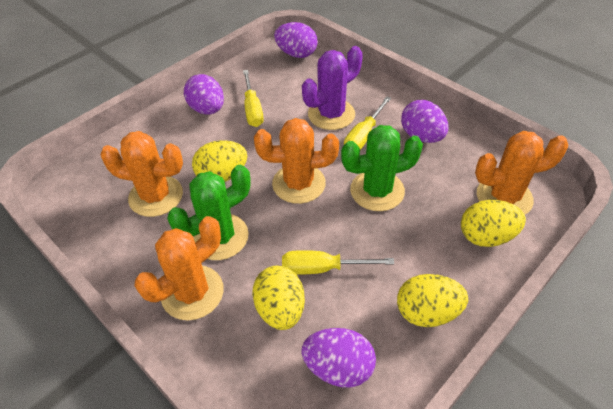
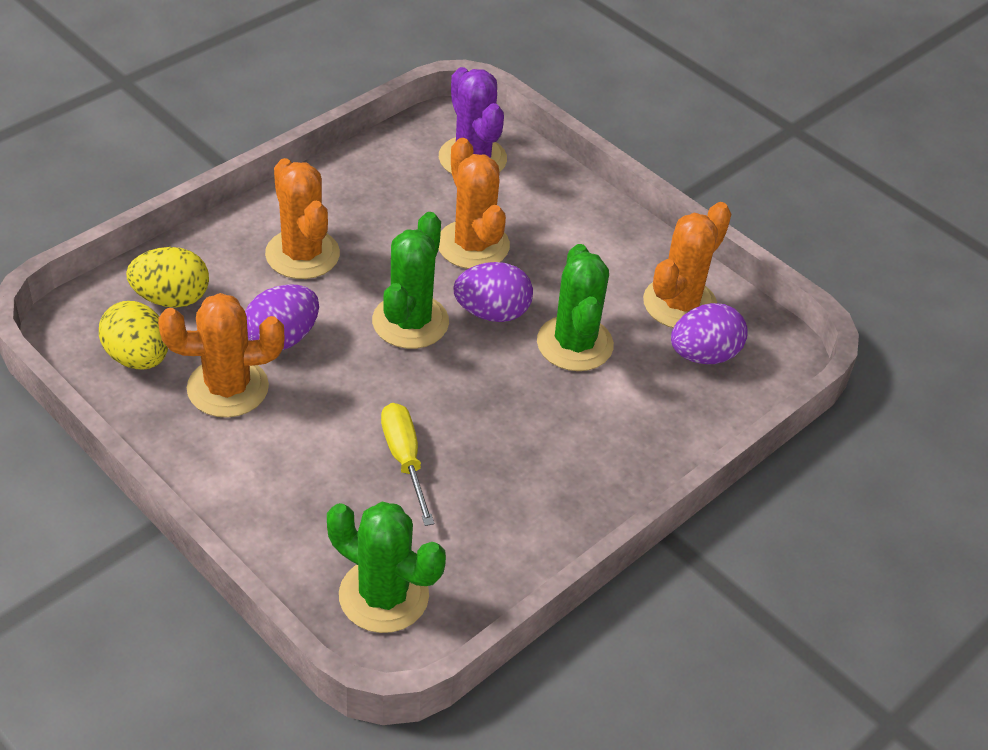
green cactus: [167,165,251,260] [341,125,423,211] = 2 -> [327,502,446,633] [372,212,449,349] [537,244,614,371] = 3
purple egg: [184,74,224,115] [274,22,318,58] [301,328,376,387] [401,100,449,143] = 4 -> [245,285,319,350] [453,262,533,322] [671,303,748,364] = 3
yellow egg: [192,140,247,182] [252,266,305,330] [397,274,468,327] [461,200,526,247] = 4 -> [99,301,168,369] [126,247,209,308] = 2
yellow screwdriver: [243,70,264,127] [282,250,394,275] [344,96,391,150] = 3 -> [381,403,434,526] = 1

